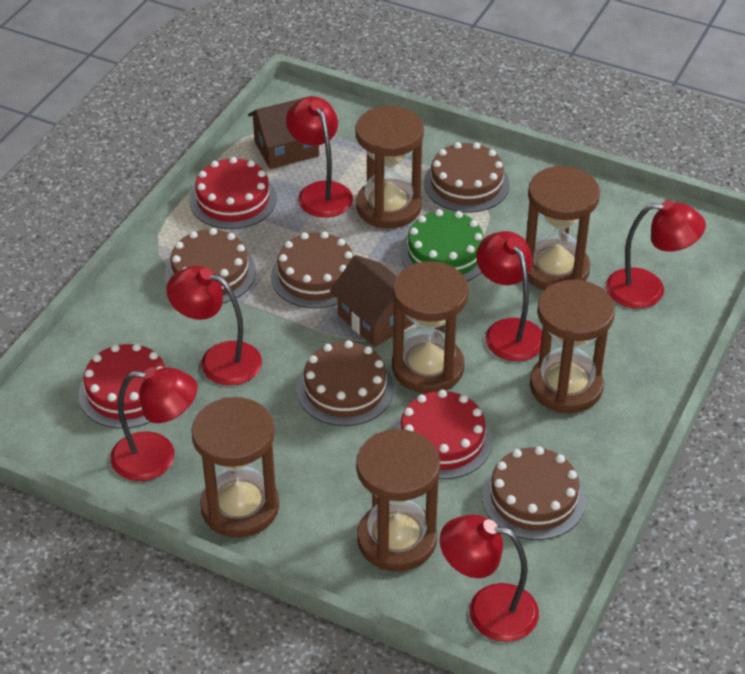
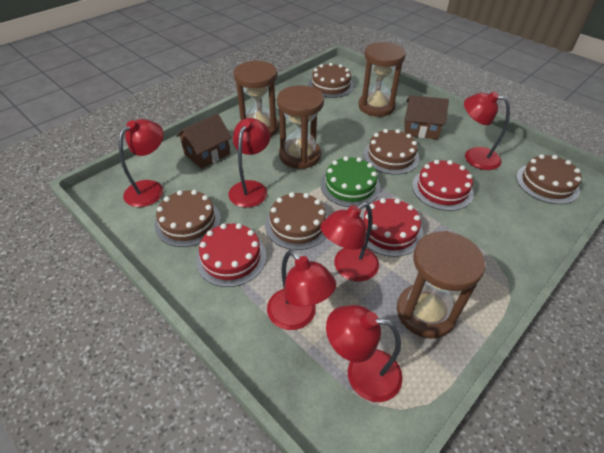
brown hourglass: [191,397,279,538] [355,106,424,228] [356,429,440,571] [392,261,469,394] [526,166,600,290] [530,280,615,413] = 6 -> [233,60,279,137] [277,85,324,169] [358,42,406,117] [397,231,485,339] = 4

